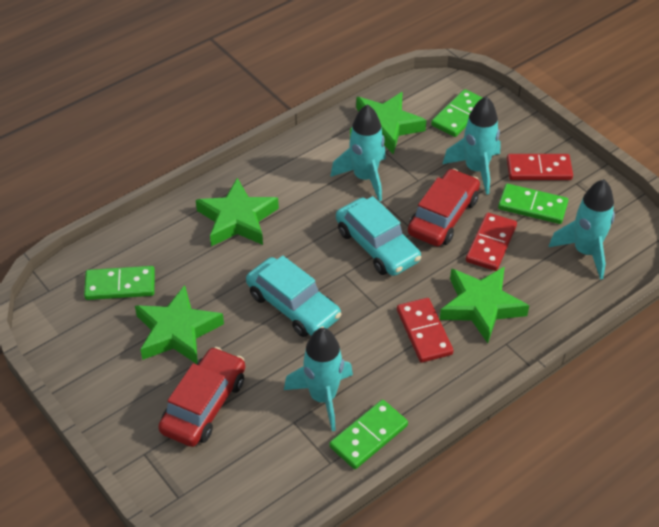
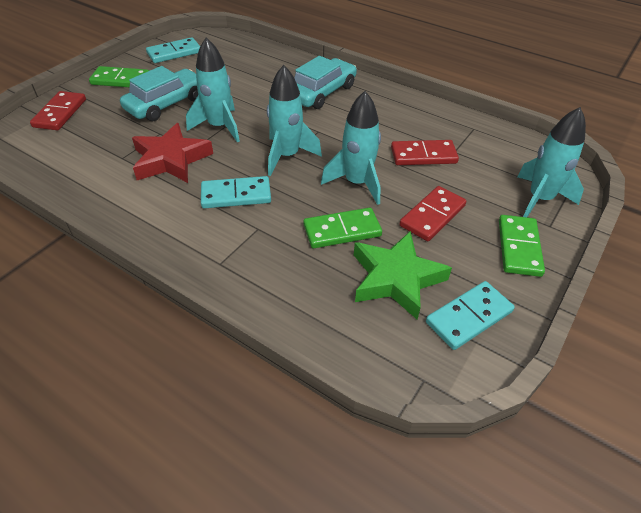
green domino: [84,266,155,300] [329,400,408,469] [431,89,483,137] [498,184,568,224] = 4 -> [89,66,149,87] [303,208,382,248] [499,215,545,277] = 3
green star: [135,285,224,364] [196,178,279,246] [350,92,426,155] [439,266,529,343] = 4 -> [354,231,452,320] = 1
red car: [158,347,245,447] [408,169,480,246] = 2 -> none = 0
red star: none = 0 -> [132,123,213,183] = 1
turquoise domino: none = 0 -> [146,37,200,63] [201,176,271,208] [426,281,515,350] = 3

